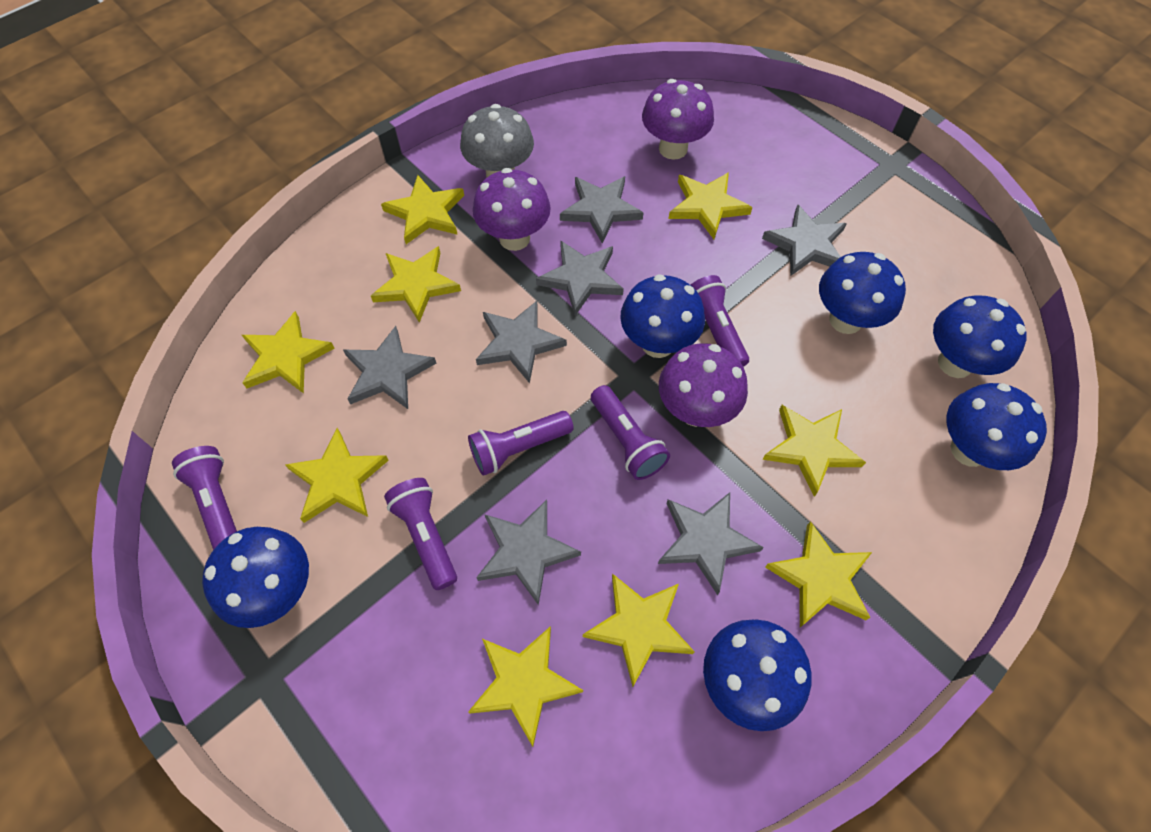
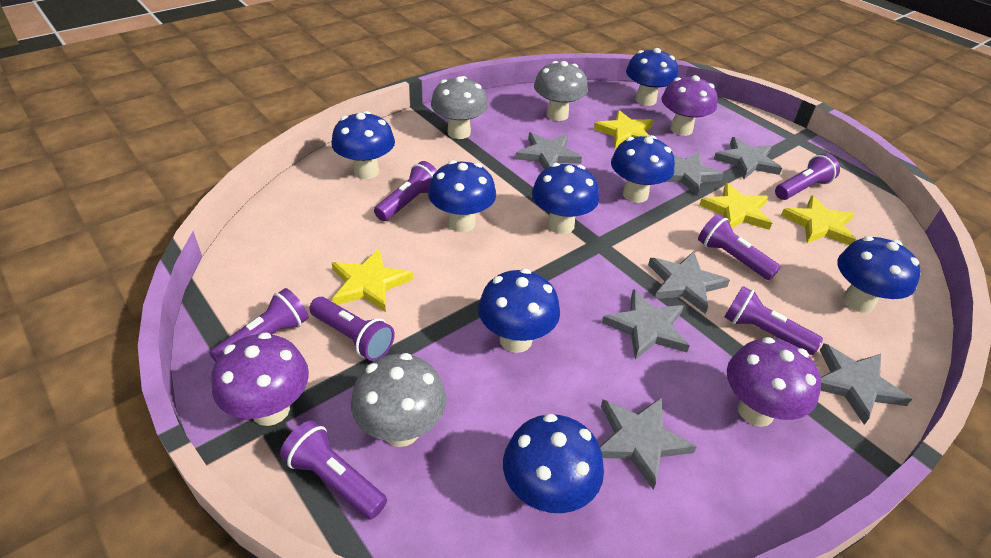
blue mushroom: [202,527,309,628] [620,274,705,358] [703,619,812,731] [819,252,906,334] [933,295,1027,378] [946,383,1047,470] = 6 -> [331,111,395,179] [428,160,496,232] [478,269,560,353] [503,414,604,513] [532,163,599,234] [611,135,675,203] [626,48,678,106] [837,236,921,313] = 8
grey mushroom: [460,104,534,178] = 1 -> [351,353,446,447] [431,76,488,139] [534,61,588,121] = 3
purple flashlight: [172,446,237,550] [384,478,457,590] [468,411,574,476] [591,385,670,480] [691,275,749,367] = 5 -> [209,288,309,362] [280,420,387,519] [309,297,395,361] [374,161,437,221] [698,214,781,280] [724,286,823,355] [775,153,840,200] = 7
yellow star: [242,311,335,394] [285,428,389,523] [371,246,461,323] [381,175,464,244] [468,626,583,747] [583,573,695,687] [668,172,753,239] [762,405,866,497] [765,521,872,627] = 9 -> [332,248,413,312] [594,110,654,148] [699,183,772,230] [781,195,856,245] = 4

